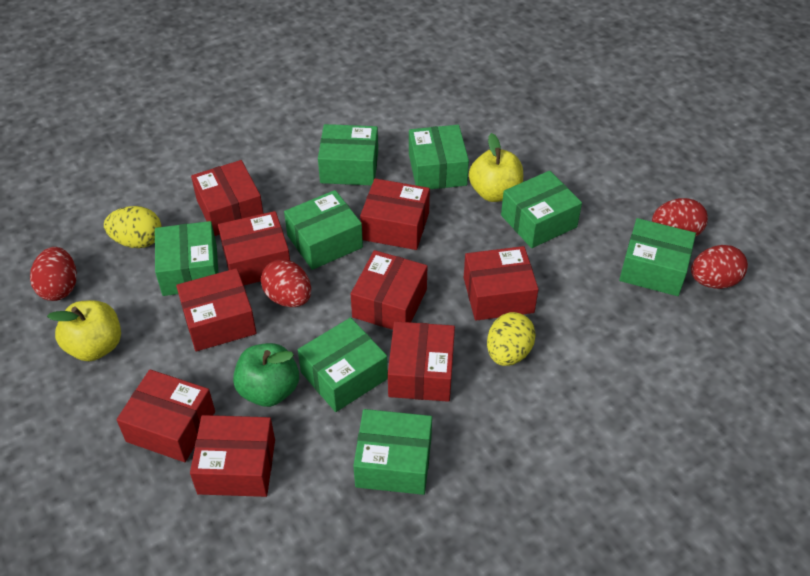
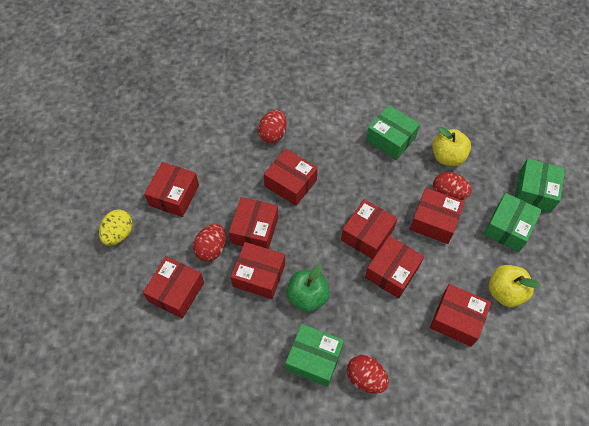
green box: [155,221,218,296] [284,190,363,270] [298,317,388,412] [318,124,378,185] [353,409,432,495] [409,125,469,189] [501,171,582,248] [619,218,696,296] = 8 -> [285,324,344,387] [366,105,420,160] [483,193,542,252] [515,158,565,213] = 4
yellow egg: [104,206,162,248] [487,312,536,366] = 2 -> [99,210,133,246] = 1

